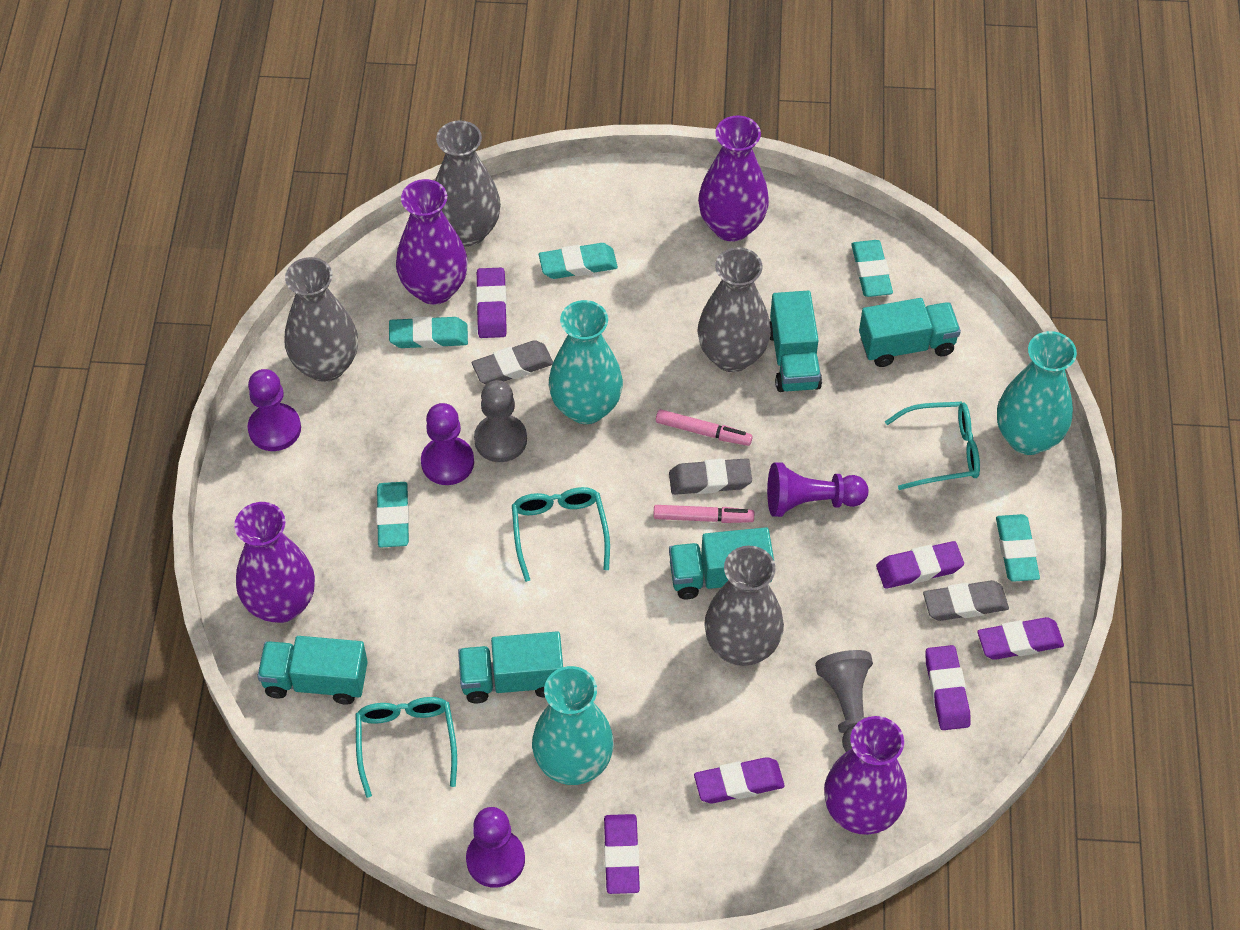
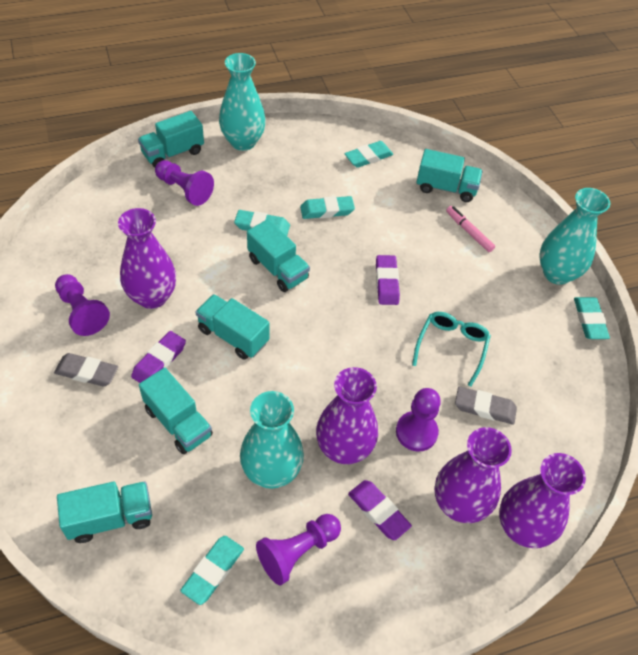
grey eraser: [472,340,553,384] [669,458,752,495] [923,580,1009,621] = 3 -> [54,353,118,386] [455,386,517,425] = 2
grey pawn: [474,380,527,462] [815,650,873,752] = 2 -> none = 0
grey vase: [285,257,358,382] [435,120,501,247] [698,247,771,372] [704,546,784,666] = 4 -> none = 0
pink marker: [653,505,754,523] [656,409,753,446] = 2 -> [446,206,495,252] = 1
purple eraser: [476,268,507,338] [604,814,640,894] [694,757,785,803] [876,541,964,589] [925,645,971,730] [977,617,1064,660] = 6 -> [131,331,186,383] [348,480,412,540] [376,255,400,305] = 3
turquoise glasses: [356,697,457,798] [512,487,610,582] [885,402,980,490] = 3 -> [412,312,491,386] = 1
turquoise truck: [257,636,368,704] [458,631,563,703] [669,527,774,599] [770,291,822,392] [859,298,961,367] = 5 -> [57,481,152,543] [138,111,204,168] [139,368,213,454] [196,294,269,360] [247,219,310,292] [417,149,483,202] = 6

